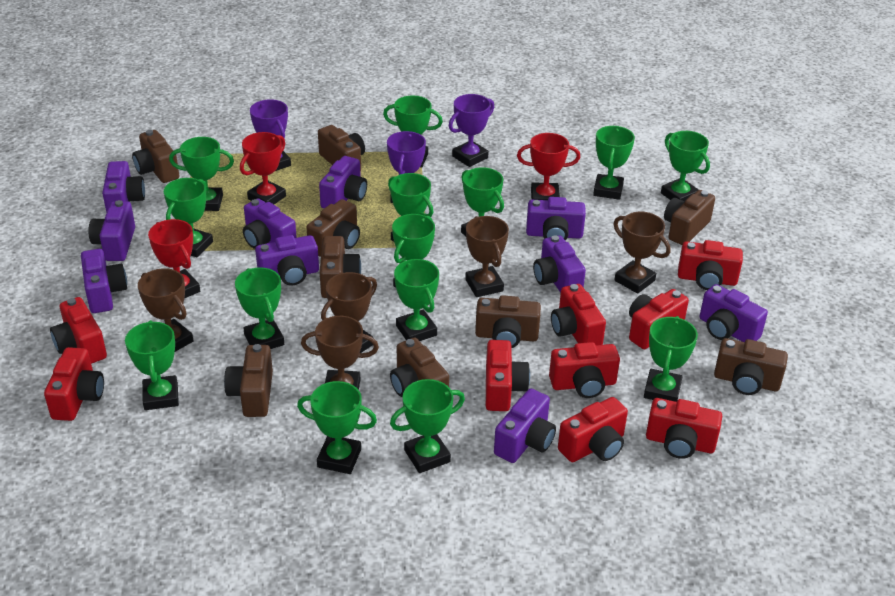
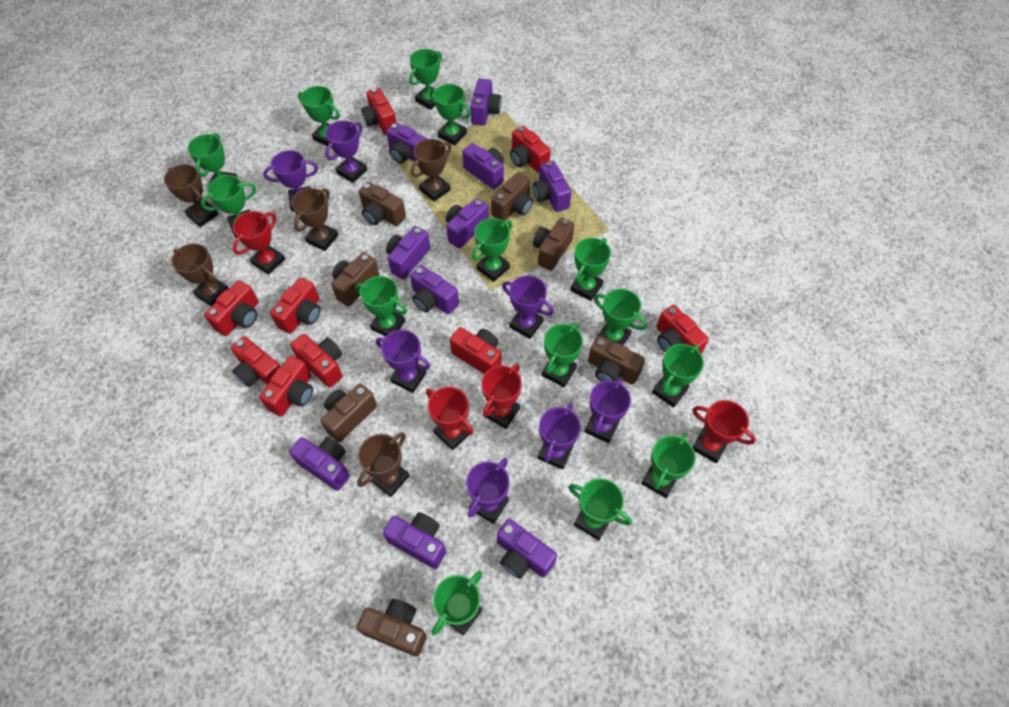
brown camera: [132,130,179,183] [224,344,273,417] [306,199,360,257] [318,125,365,171] [320,236,361,298] [390,337,449,397] [475,295,541,348] [664,190,715,245] [714,338,788,395] = 9 -> [321,384,377,442] [331,252,379,307] [357,599,427,657] [359,182,406,226] [491,172,533,221] [533,217,575,271] [588,336,645,384] = 7
purple trophy: [250,99,291,171] [387,131,426,203] [449,94,494,167] = 3 -> [263,150,318,211] [325,121,367,183] [376,330,430,393] [466,458,510,524] [502,275,554,339] [538,403,581,469] [584,378,631,443] = 7
red trophy: [148,219,200,298] [240,132,286,204] [517,133,580,200] = 3 -> [232,211,285,275] [426,387,474,450] [481,364,522,429] [693,400,756,463] = 4

